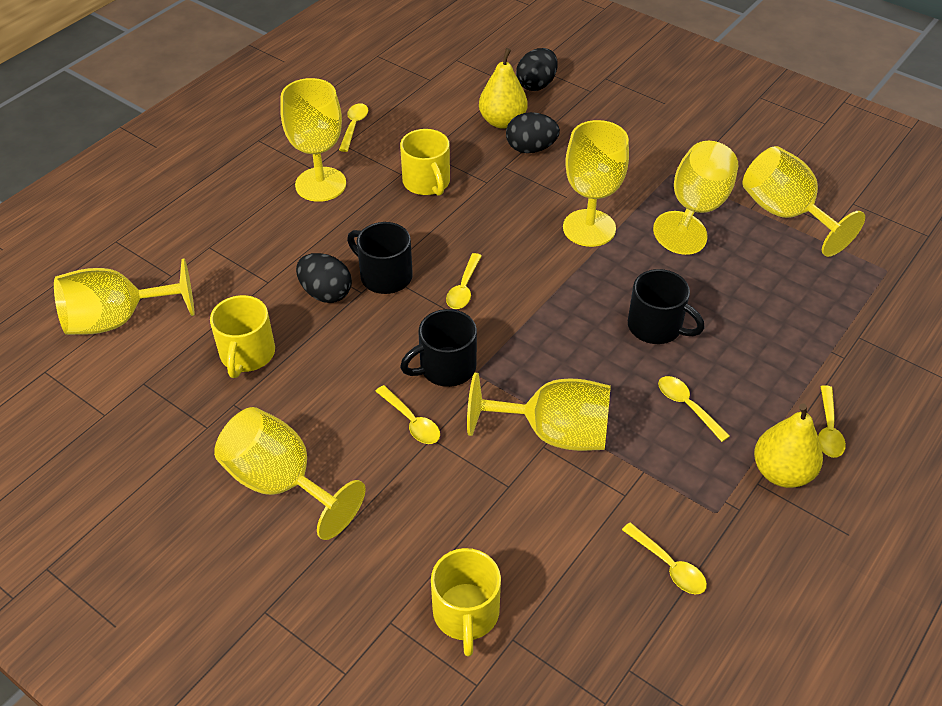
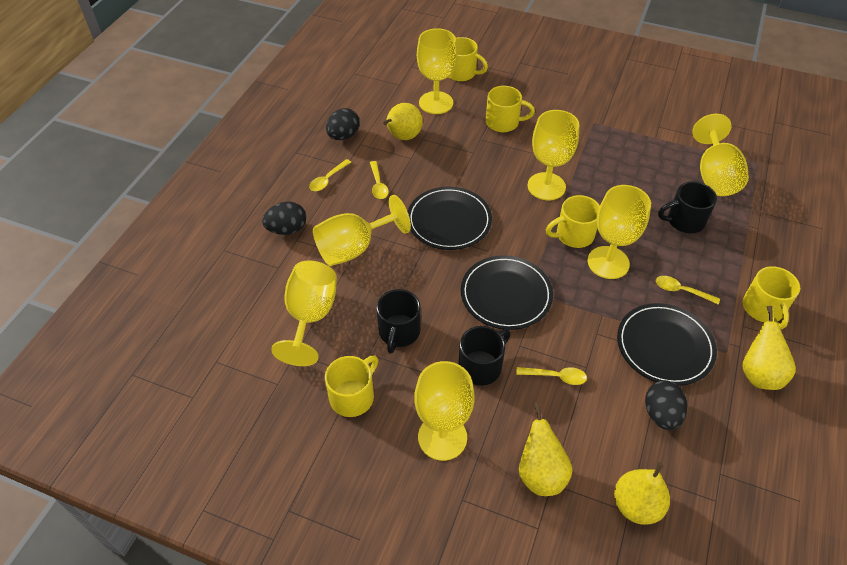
black plate: none = 0 -> [408,187,492,250] [461,255,553,330] [617,303,717,386] = 3
yellow mug: [210,295,275,378] [400,129,450,196] [431,548,501,657] = 3 -> [325,355,379,417] [449,37,488,81] [486,86,535,132] [546,195,600,248] [743,266,800,329] = 5
yellow pear: [479,48,528,129] [754,404,823,488] = 2 -> [383,103,423,140] [519,402,573,496] [614,462,670,525] [742,306,796,390] = 4
yellow spoon: [339,103,368,152] [376,385,440,444] [446,253,481,309] [622,522,707,594] [658,376,730,442] [818,385,846,458] = 6 -> [309,159,351,191] [370,161,389,199] [516,367,587,385] [656,276,720,305] = 4

